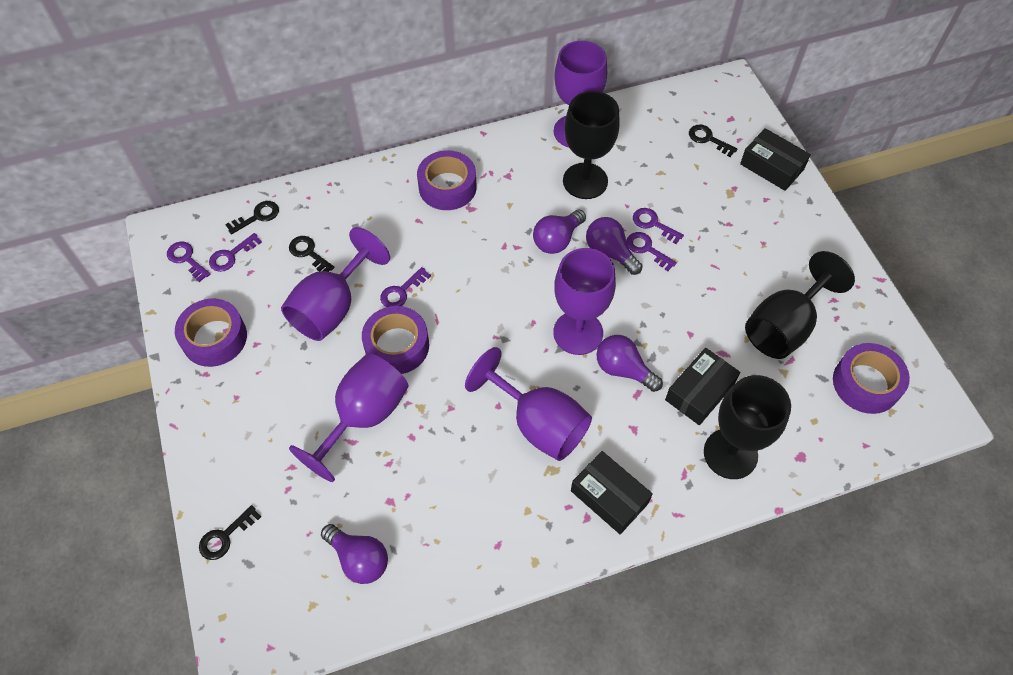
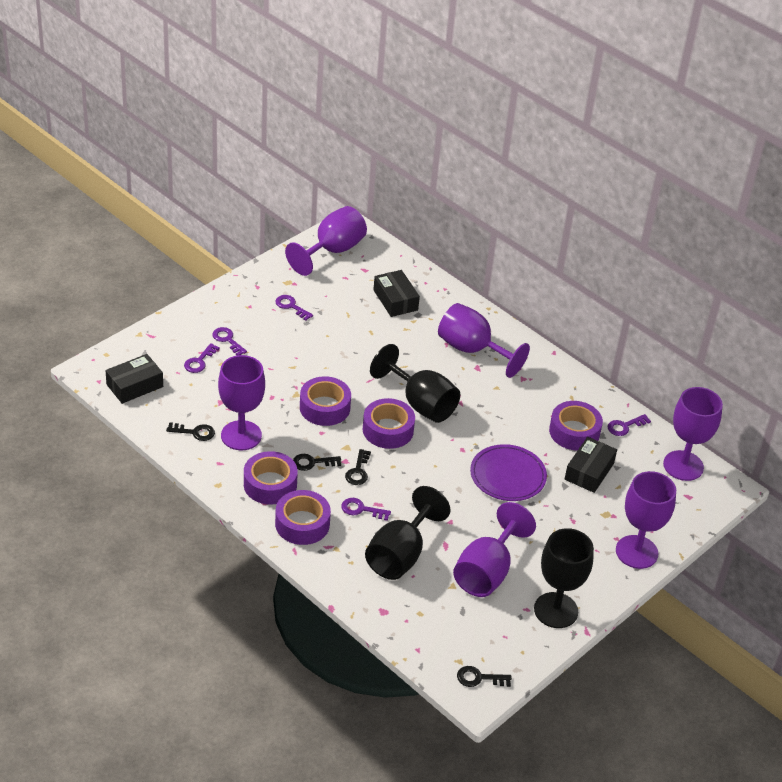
purple goblet: [281,227,390,341] [289,353,409,482] [465,347,592,461] [553,248,616,355] [554,41,607,147] = 5 -> [218,355,265,450] [285,206,367,276] [438,303,530,378] [453,502,536,597] [616,471,676,569] [663,387,723,481] = 6
purple light bulb: [321,524,388,584] [533,210,586,254] [586,217,643,275] [596,335,663,392] = 4 -> none = 0
purple plate: none = 0 -> [470,444,547,501] = 1
purple tape: [175,299,247,367] [362,306,429,374] [417,150,477,210] [833,343,910,414] = 4 -> [244,451,298,505] [275,490,331,545] [300,376,351,426] [363,398,415,449] [549,401,603,450] = 5

